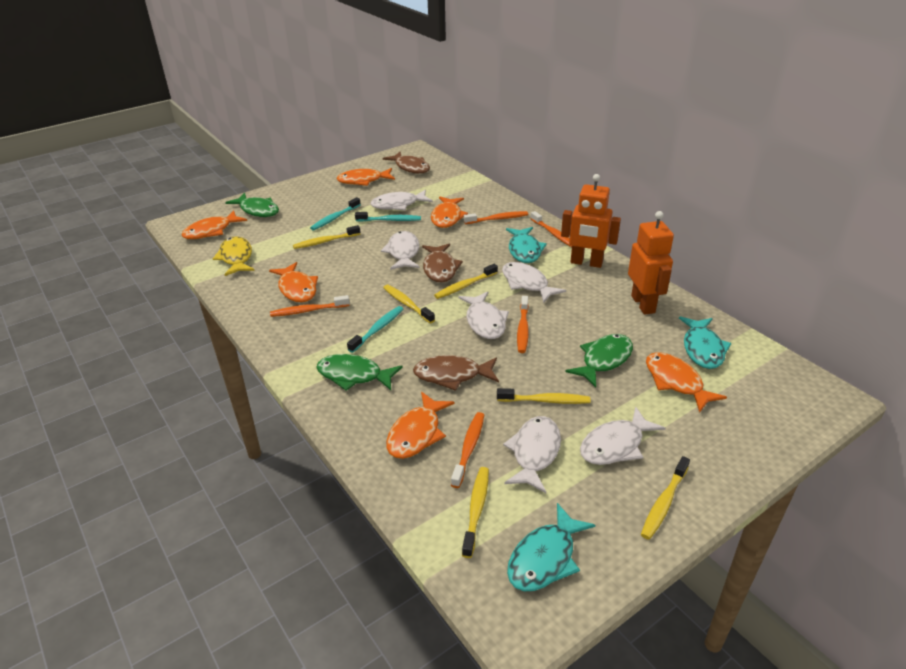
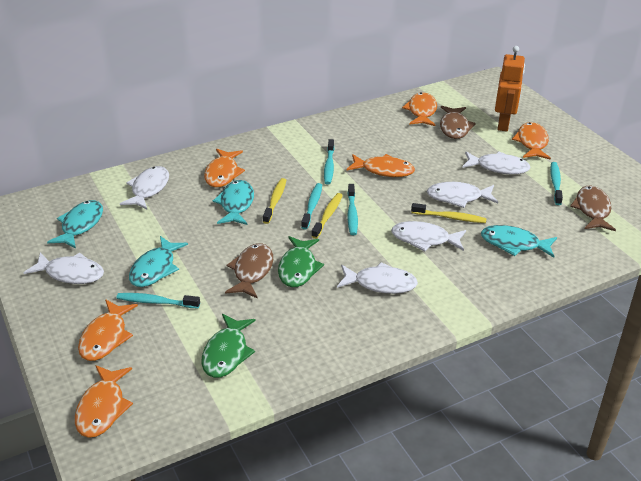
green fish: [225,193,279,217] [316,354,403,391] [566,334,633,387] = 3 -> [202,314,256,378] [278,236,324,287] = 2
orange robot: [561,174,621,268] [628,211,674,315] = 2 -> [495,46,525,131] = 1
orange toothbrush: [270,295,350,317] [451,412,484,488] [464,211,528,224] [517,296,529,353] [530,211,572,247] = 5 -> none = 0
turquoise fish: [506,227,547,263] [507,503,595,591] [679,316,732,369] = 3 -> [47,200,103,249] [129,236,188,287] [213,180,254,225] [481,225,557,258] = 4
turquoise toothbrush: [310,197,361,230] [347,306,403,353] [355,212,421,222] = 3 -> [116,293,200,309] [301,183,322,230] [324,139,335,185] [347,184,358,235] [550,162,563,205] = 5
yellow fish: [213,237,255,276] = 1 -> none = 0
yellow toothbrush: [293,225,360,249] [383,285,435,323] [434,264,498,299] [462,467,489,558] [497,388,590,404] [641,456,690,540] = 6 -> [263,178,286,224] [311,193,343,239] [411,203,487,223] = 3

